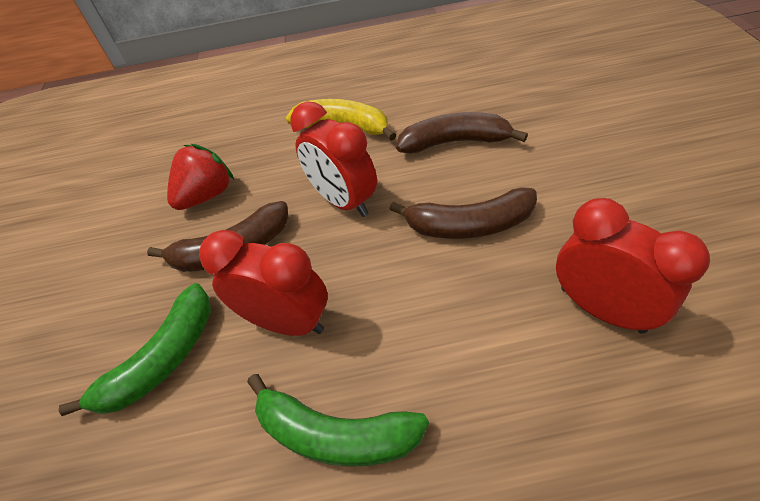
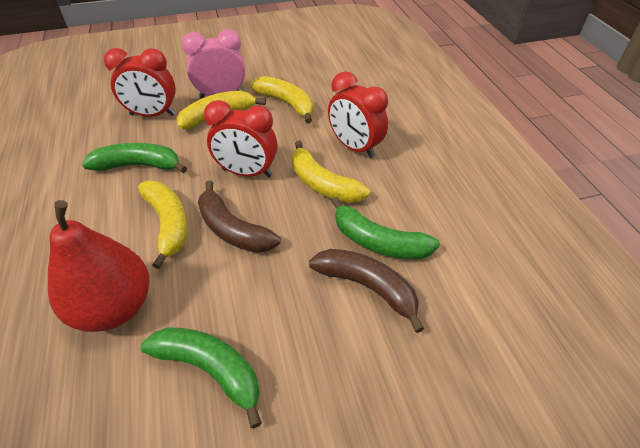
brown banana: [147,201,288,272] [390,187,537,239] [396,112,528,154] = 3 -> [198,180,280,253] [309,249,424,333] = 2
green banana: [59,283,211,416] [247,374,429,467] = 2 -> [82,143,187,173] [141,327,262,428] [331,197,440,260] = 3
pink clock: none = 0 -> [182,29,245,99] = 1
red pear: none = 0 -> [48,200,149,332] = 1
red strawberry: [167,144,234,210] = 1 -> none = 0
yellow banana: [286,99,396,141] = 1 -> [138,181,187,269] [176,90,266,129] [250,76,314,124] [292,140,370,203] = 4

